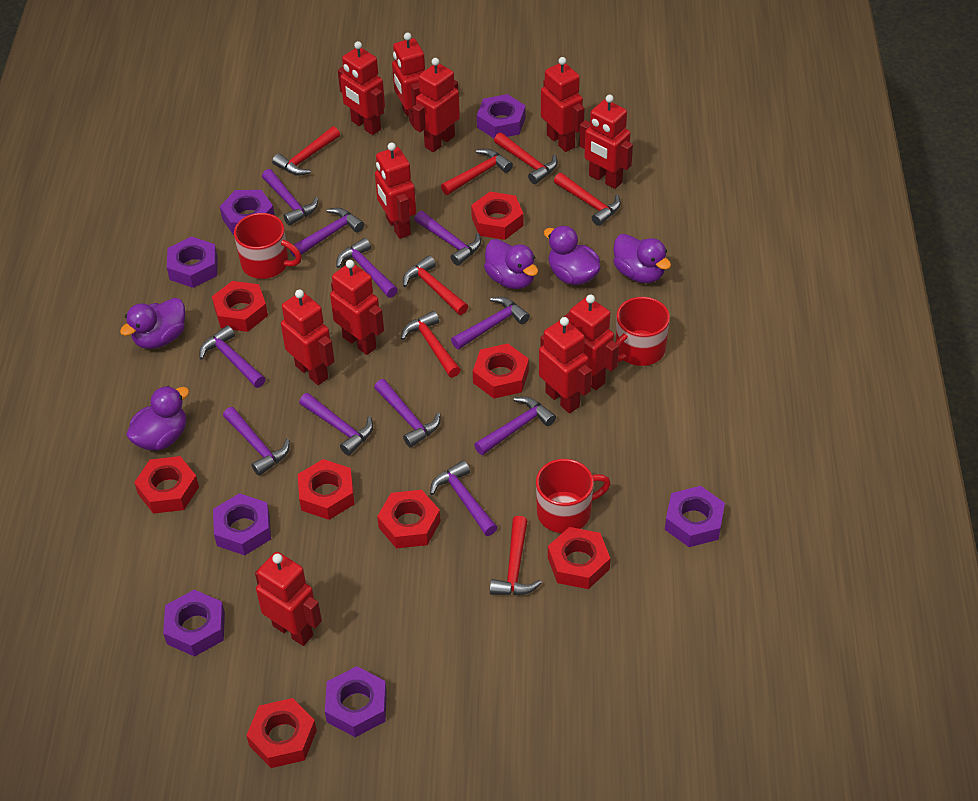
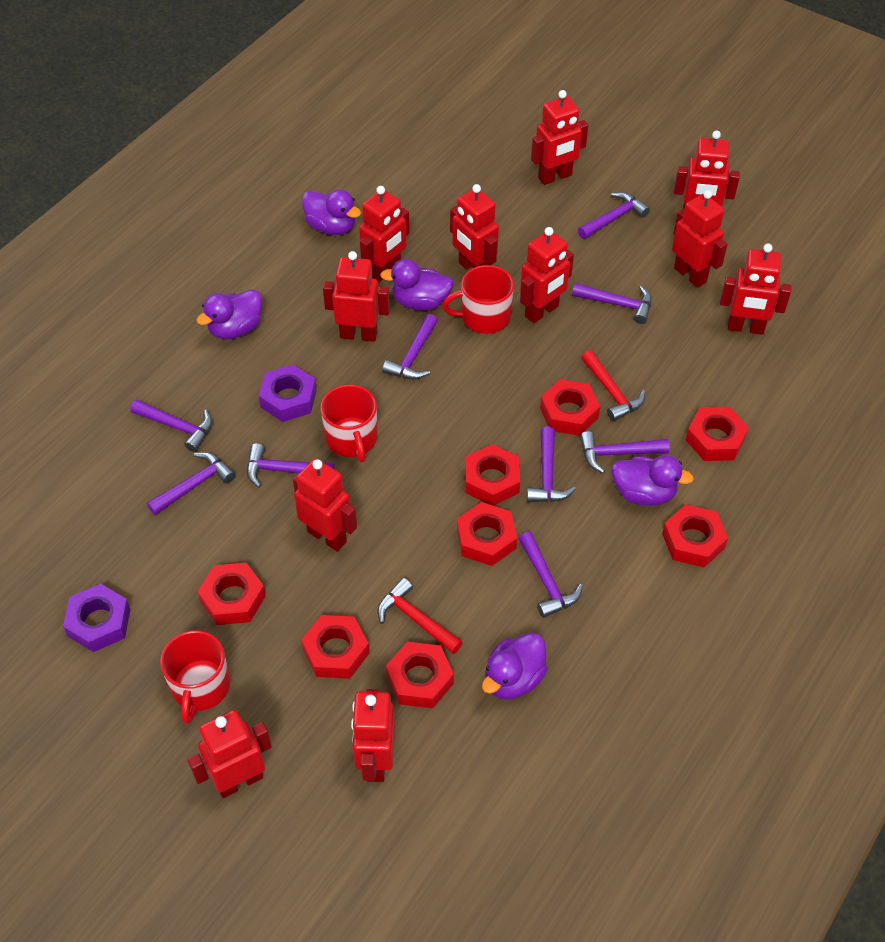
purple hammer: [199,325,266,388] [223,407,290,476] [262,169,318,226] [290,208,364,258] [299,393,373,456] [336,238,398,298] [374,379,440,448] [414,211,481,266] [430,460,498,536] [451,297,530,349] [474,397,556,455] = 11 -> [131,400,213,452] [147,452,236,515] [247,443,334,488] [382,314,438,380] [518,532,583,618] [527,426,576,502] [572,283,652,324] [578,192,650,239] [580,431,670,473] = 9
purple nut: [163,590,225,657] [167,236,218,288] [213,493,271,555] [220,190,275,235] [325,666,387,737] [477,94,526,138] [665,486,725,547] = 7 -> [63,584,131,652] [259,365,317,422] = 2
red hammer: [272,126,340,175] [401,311,461,378] [403,255,468,315] [441,149,513,195] [490,516,542,595] [494,133,558,184] [554,173,621,226] = 7 -> [377,578,463,654] [581,350,645,422] = 2

